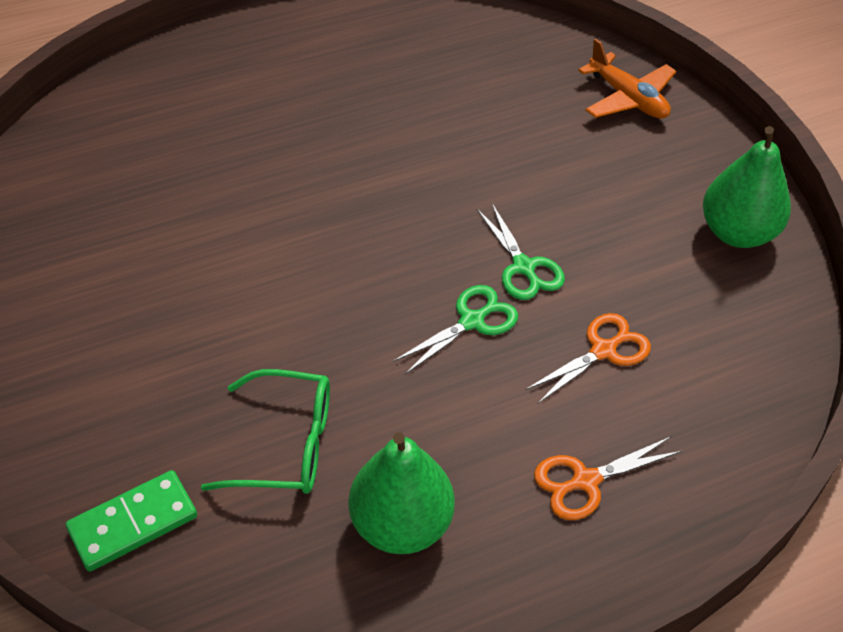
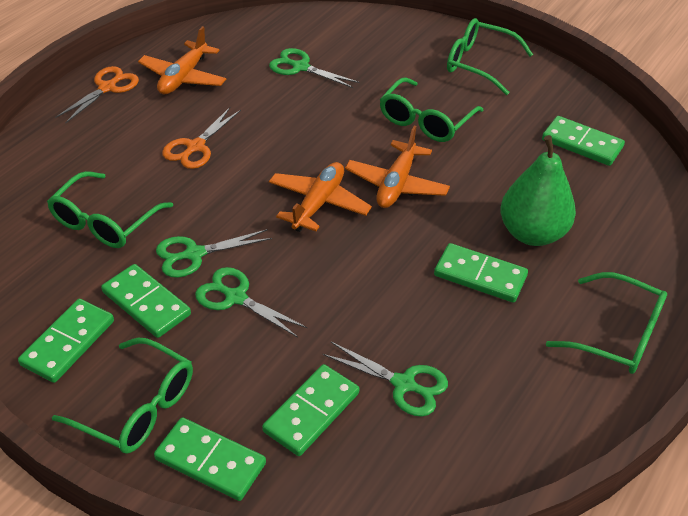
green domino: [66,470,197,572] = 1 -> [18,299,114,383] [101,264,191,338] [154,417,266,501] [262,364,359,456] [434,243,528,303] [542,116,625,166] = 6
green glasses: [201,369,330,494] = 1 -> [47,171,173,248] [52,338,193,454] [380,77,483,142] [447,18,533,95] [546,272,667,374] = 5
green pear: [349,432,455,554] [703,126,791,248] = 2 -> [500,135,576,246] = 1
green scissors: [393,285,518,374] [477,203,565,300] = 2 -> [156,229,272,278] [195,267,308,338] [269,48,359,88] [323,342,448,417] = 4
orange plane: [578,39,676,119] = 1 -> [138,26,226,94] [269,162,372,232] [345,126,450,208] = 3

